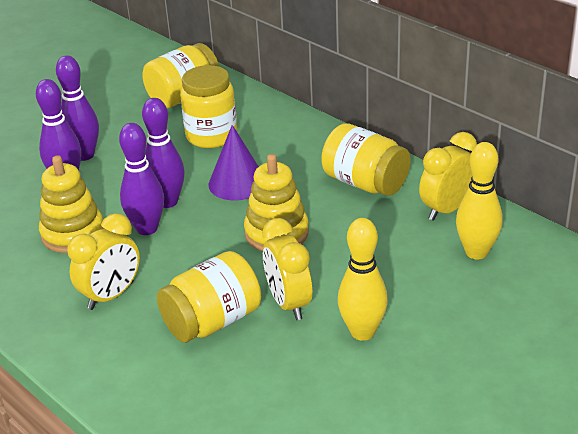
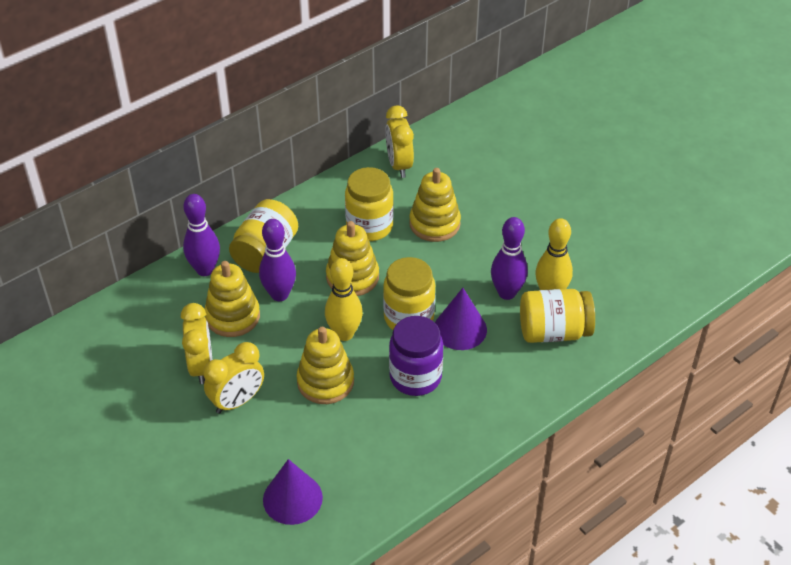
purple bowling pin: [36,79,81,170] [56,56,99,161] [119,123,164,235] [142,98,185,208] = 4 -> [183,194,220,276] [259,219,296,301] [491,217,528,300] = 3
purple cone: [209,125,259,201] = 1 -> [263,459,323,525] [435,288,487,350] = 2
purple jar: none = 0 -> [389,316,443,396] = 1
yellow stacking toy: [39,155,104,253] [244,154,309,251] = 2 -> [205,261,260,337] [296,327,354,404] [326,221,379,296] [409,168,461,242] = 4

